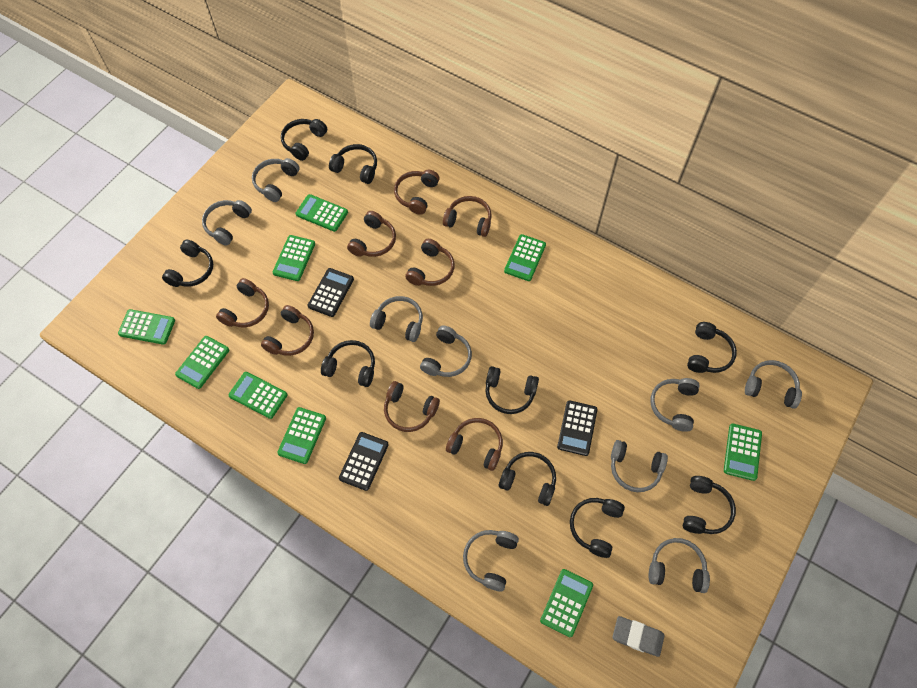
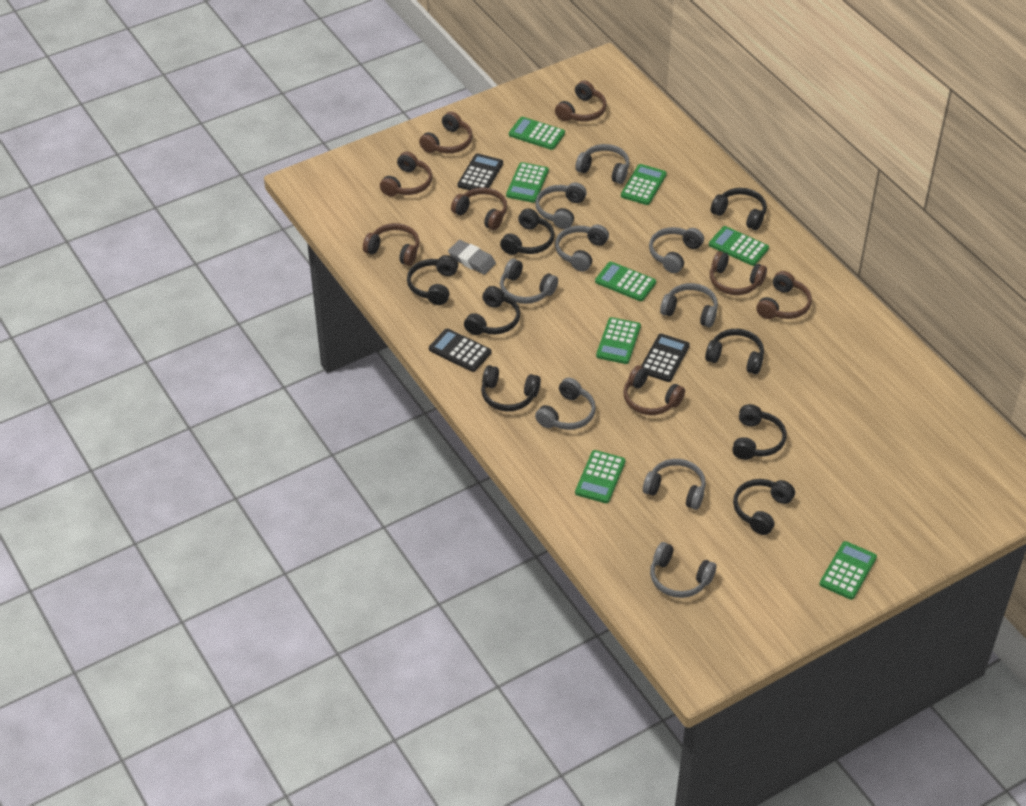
black headphones: [162,239,213,287] [281,119,327,161] [321,340,375,387] [329,144,377,184] [485,366,539,414] [499,452,556,506] [570,498,625,558] [683,476,736,534] [687,322,737,373] = 9 -> [407,255,458,305] [464,286,520,335] [481,365,541,411] [500,208,555,255] [705,329,764,374] [711,188,767,230] [732,404,787,460] [733,479,795,535] = 8
green calculator: [118,309,175,345] [175,336,229,389] [228,372,288,419] [273,235,315,281] [277,407,326,464] [296,194,348,232] [504,234,546,281] [540,569,593,637] [724,424,762,481] = 9 -> [506,162,549,203] [509,117,565,150] [575,450,626,503] [595,262,656,301] [596,317,641,364] [621,164,667,205] [709,226,769,266] [820,541,877,600] = 8

